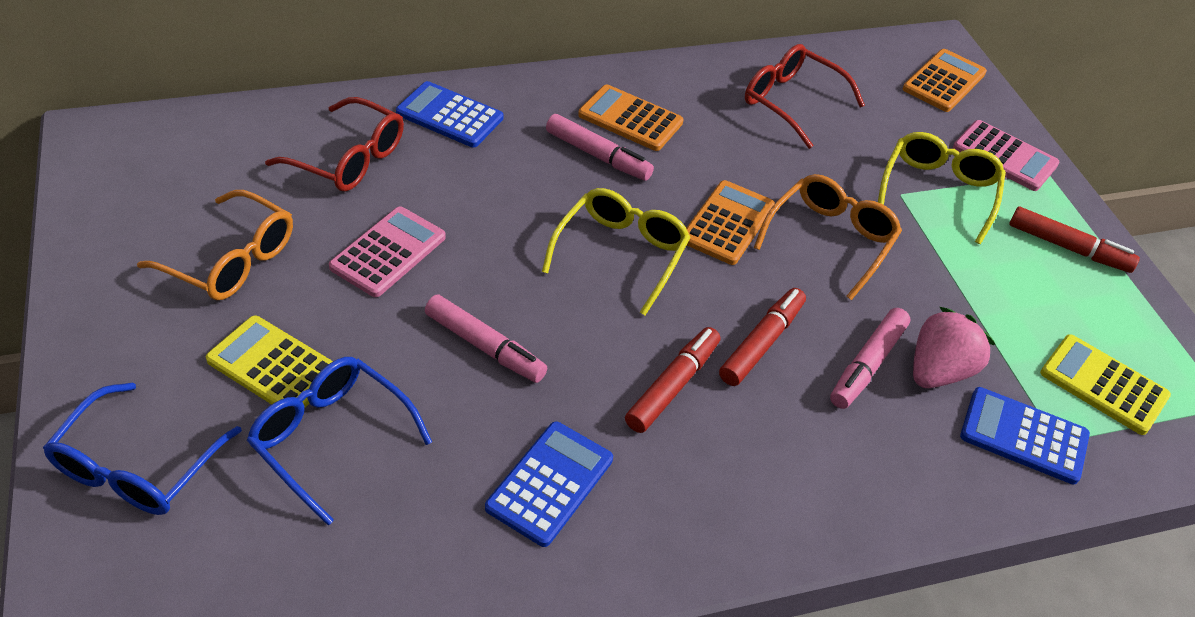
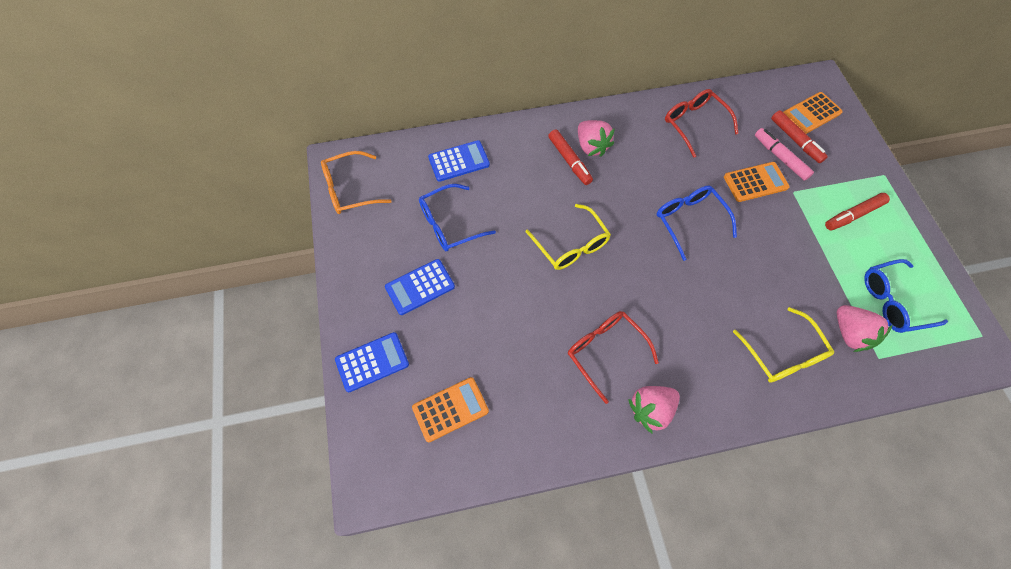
blue glasses: [43,382,242,515] [247,357,432,525] = 2 -> [419,184,496,251] [656,186,737,261] [864,259,948,333] = 3
orange glasses: [137,190,293,300] [754,174,902,300] = 2 -> [321,151,391,214] = 1
pink calculator: [329,207,446,297] [953,120,1059,191] = 2 -> none = 0
pink marker: [425,294,547,383] [546,114,654,181] [830,308,910,409] = 3 -> [755,128,814,181] = 1
pink strawberry: [913,307,995,388] = 1 -> [578,120,615,157] [628,386,680,433] [837,305,892,352] = 3
yellow calculator: [206,315,333,408] [1040,334,1171,435] = 2 -> none = 0

